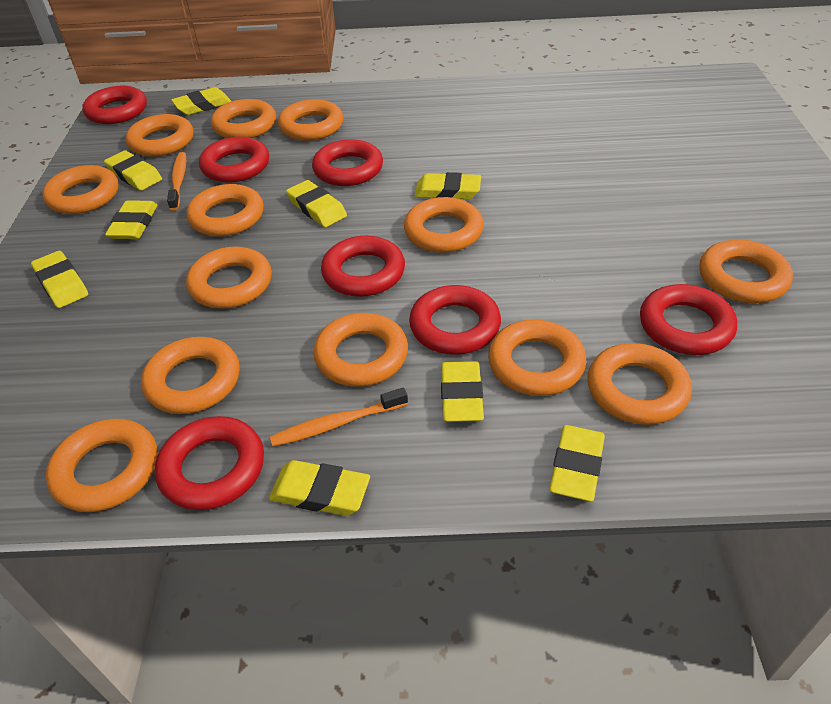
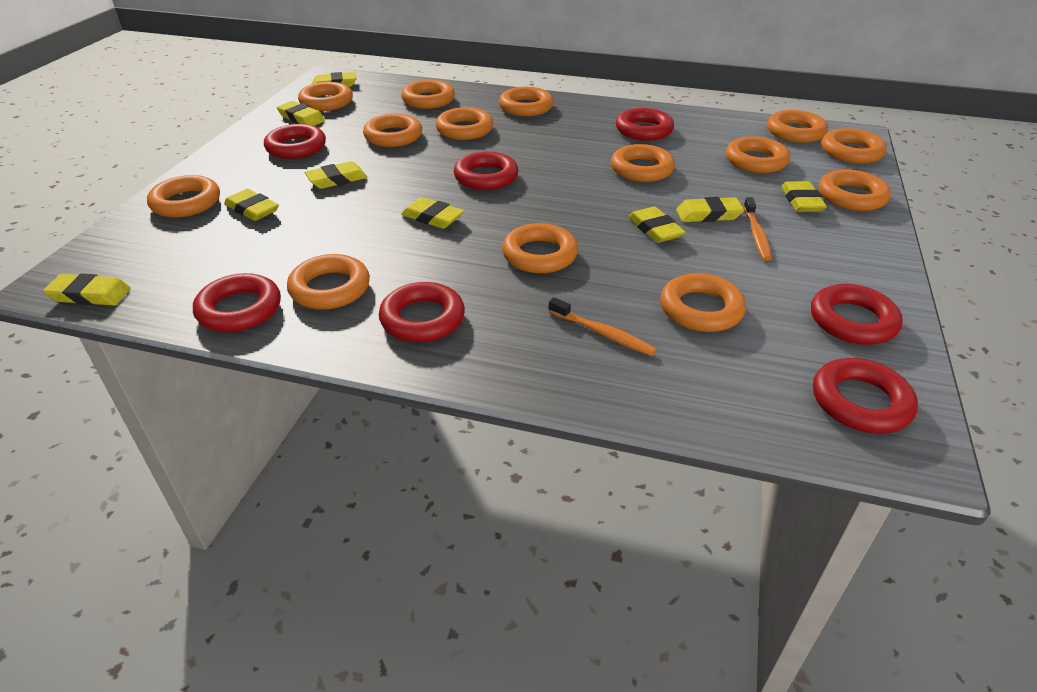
orange ring: [42,165,119,214] [46,419,157,512] [126,114,193,157] [141,337,240,414] [186,247,272,309] [187,184,264,236] [211,99,276,138] [278,99,343,141] [313,313,408,387] [404,197,484,253] [488,320,586,396] [588,343,692,425] [700,239,793,303] = 13 -> [147,175,220,218] [287,254,370,310] [298,82,353,111] [363,114,422,147] [401,80,455,109] [436,107,493,140] [499,87,554,117] [502,223,578,273] [611,144,675,182] [660,273,746,332] [726,136,790,173] [767,110,828,143] [819,170,891,211] [822,128,887,164] = 14

